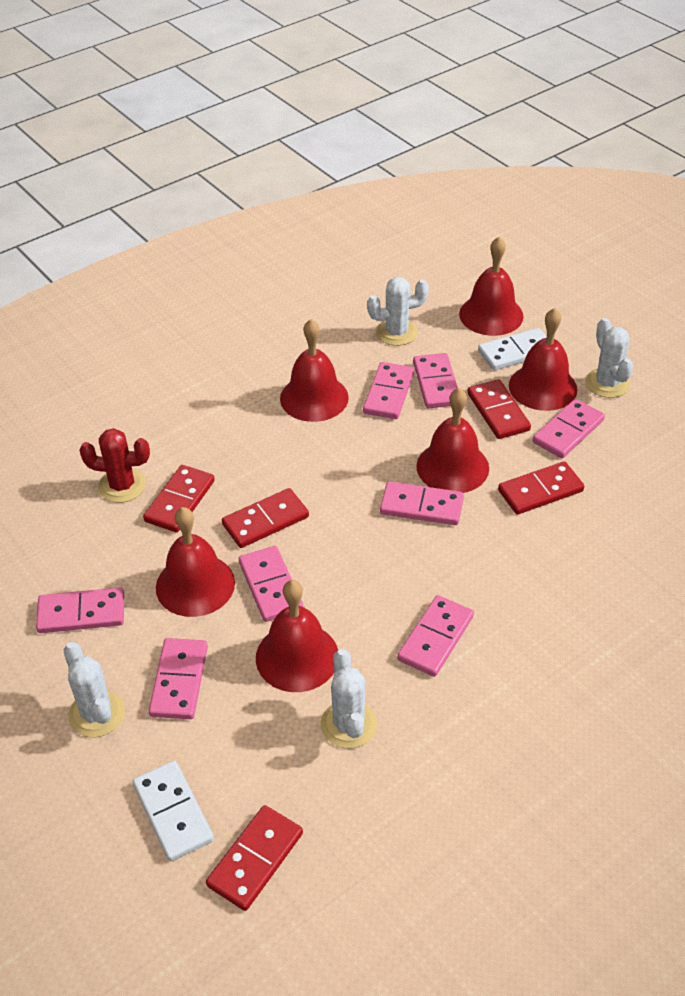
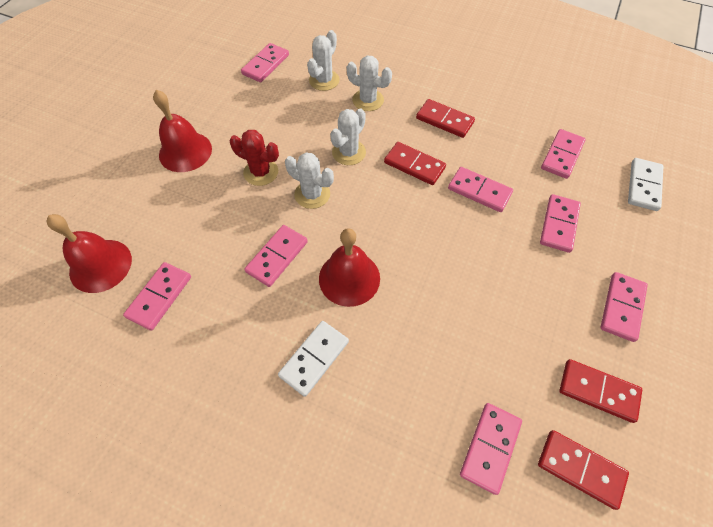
red bell: [156,507,235,617] [256,580,338,692] [280,319,349,422] [416,388,489,493] [459,237,524,336] [509,308,577,411] = 6 -> [46,214,132,293] [153,90,212,172] [319,228,380,307] = 3
red domino: [143,465,215,532] [206,805,303,911] [222,488,309,548] [467,379,531,439] [498,461,584,515] = 5 -> [384,142,446,185] [416,99,475,138] [538,430,629,510] [559,359,642,423] = 4

